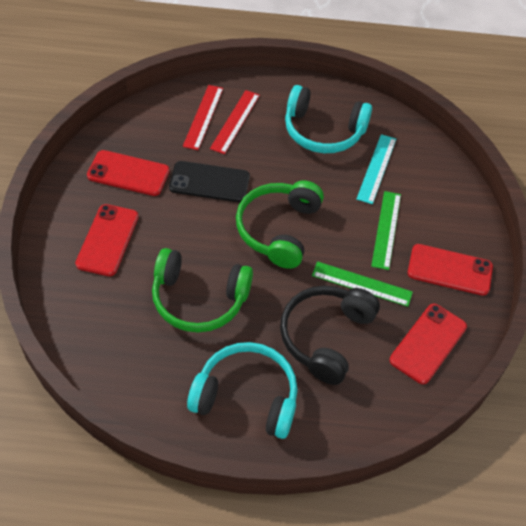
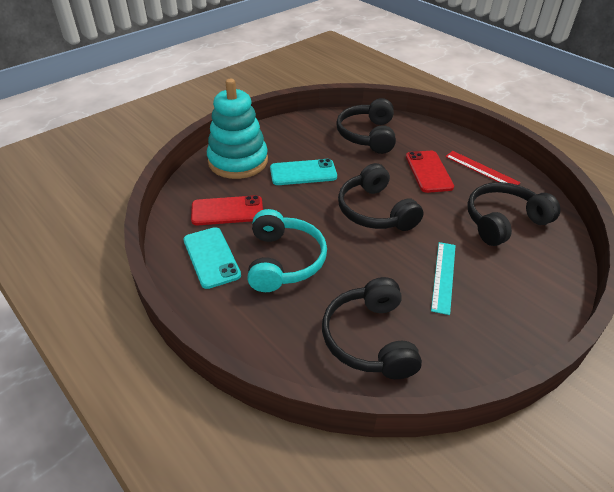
black headphones: [280,285,380,385] = 1 -> [322,277,422,379] [336,98,396,154] [338,163,424,231] [467,182,560,246] = 4
black phone: [169,161,250,202] = 1 -> none = 0
green headphones: [152,248,253,332] [236,180,324,269] = 2 -> none = 0
green ruler: [312,261,413,307] [371,191,401,270] = 2 -> none = 0
red phone: [75,204,139,276] [87,150,170,196] [390,304,467,384] [408,244,493,296] = 4 -> [191,195,263,225] [406,151,454,193] = 2
red ruler: [183,85,223,150] [210,90,260,154] = 2 -> [445,151,521,185] = 1
turquoise headphones: [187,342,297,439] [285,85,372,153] = 2 -> [247,209,327,292] = 1
turquoise phone: none = 0 -> [183,227,241,289] [270,159,337,185] = 2
turquoise stacking toy: none = 0 -> [207,79,268,179] = 1

